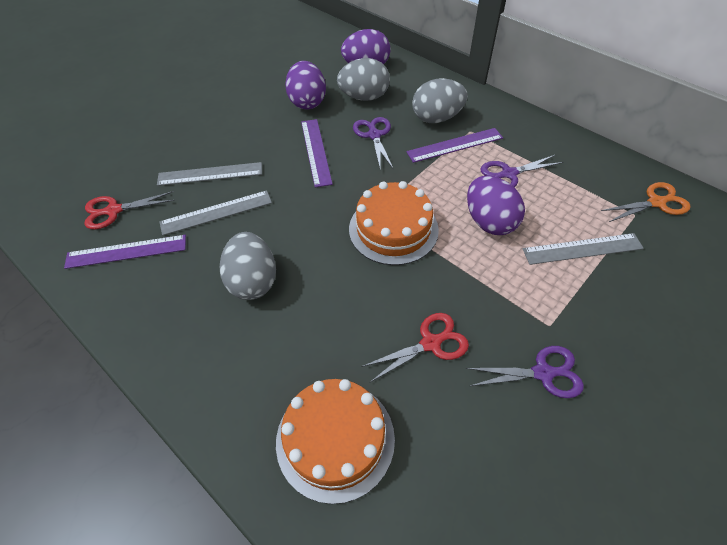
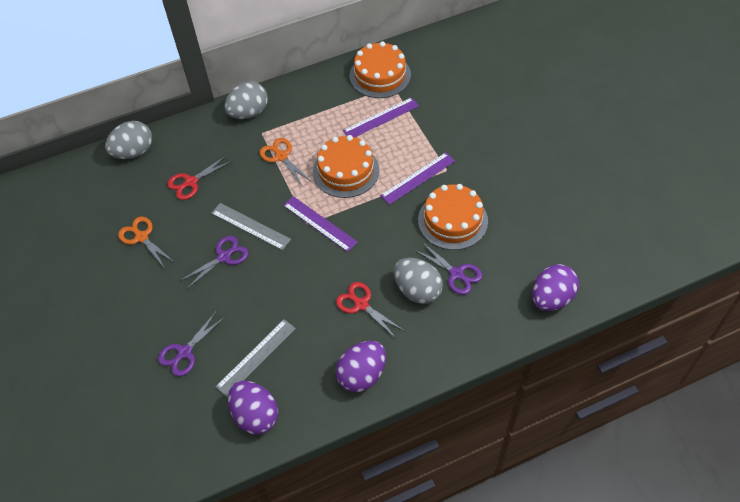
grey ruler: [157,162,262,186] [159,190,272,235] [523,233,644,265] = 3 -> [211,203,291,250] [216,319,296,397] = 2
orange cake: [276,379,395,504] [349,181,439,265] = 2 -> [313,135,379,198] [350,41,411,98] [418,184,488,250] = 3
orange scissors: [601,182,691,222] = 1 -> [118,217,174,267] [260,138,312,187] = 2

